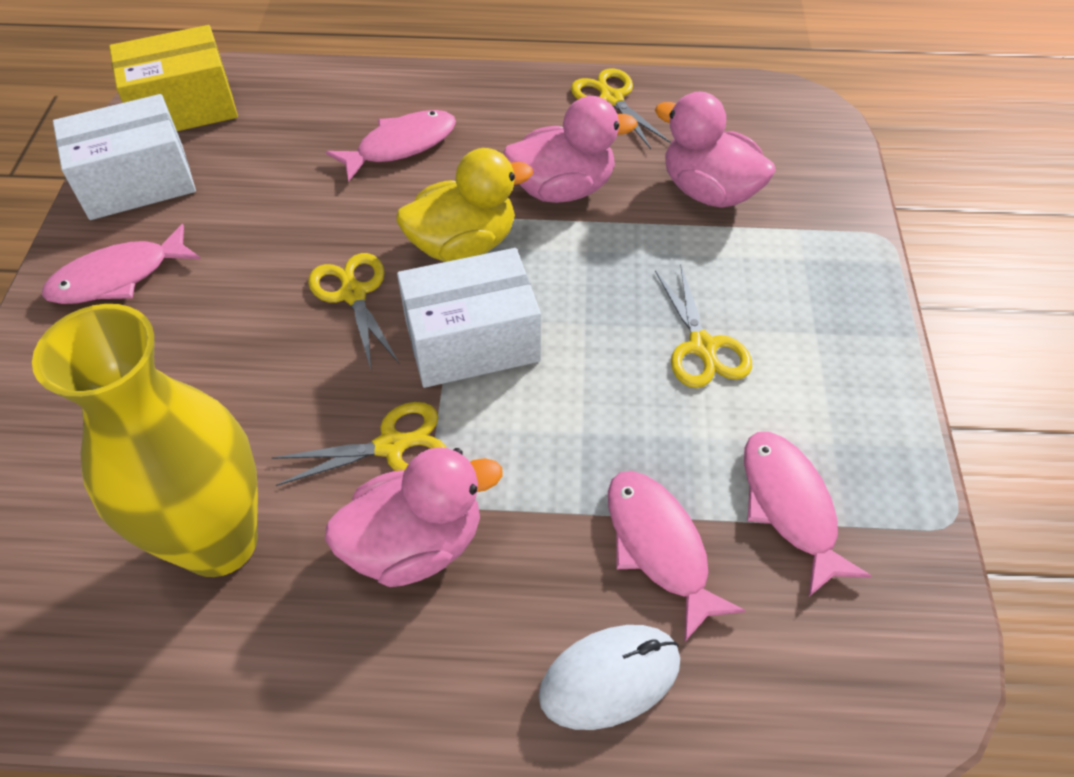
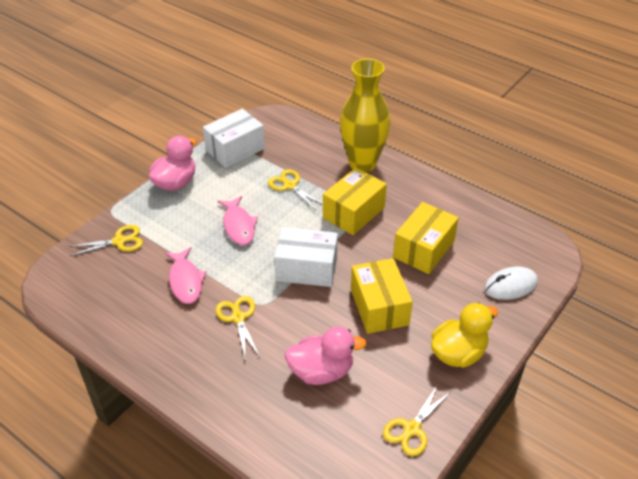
pink duck: [325,447,502,587] [503,96,637,203] [655,92,776,208] = 3 -> [149,136,196,191] [285,326,367,385] = 2
pink fish: [42,224,201,304] [326,110,456,182] [608,471,746,643] [744,432,872,598] = 4 -> [165,247,206,304] [218,196,258,245] = 2
yellow box: [109,25,238,131] = 1 -> [323,168,387,235] [351,258,413,334] [393,202,459,274] = 3

